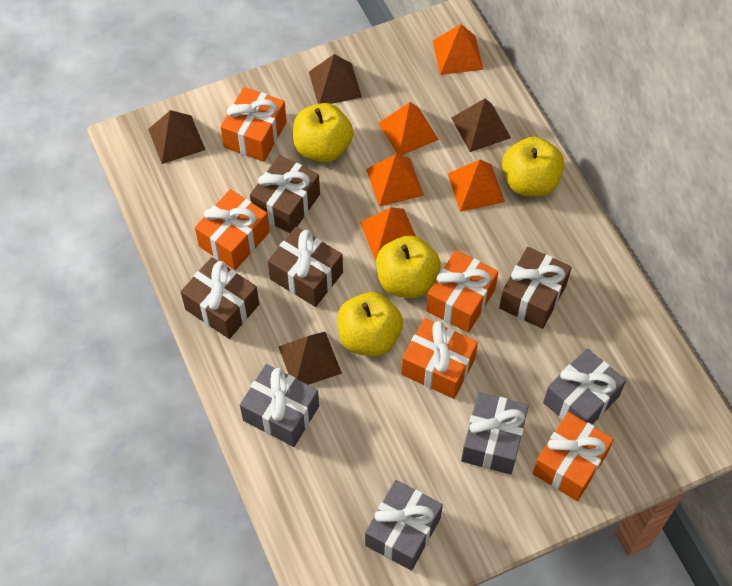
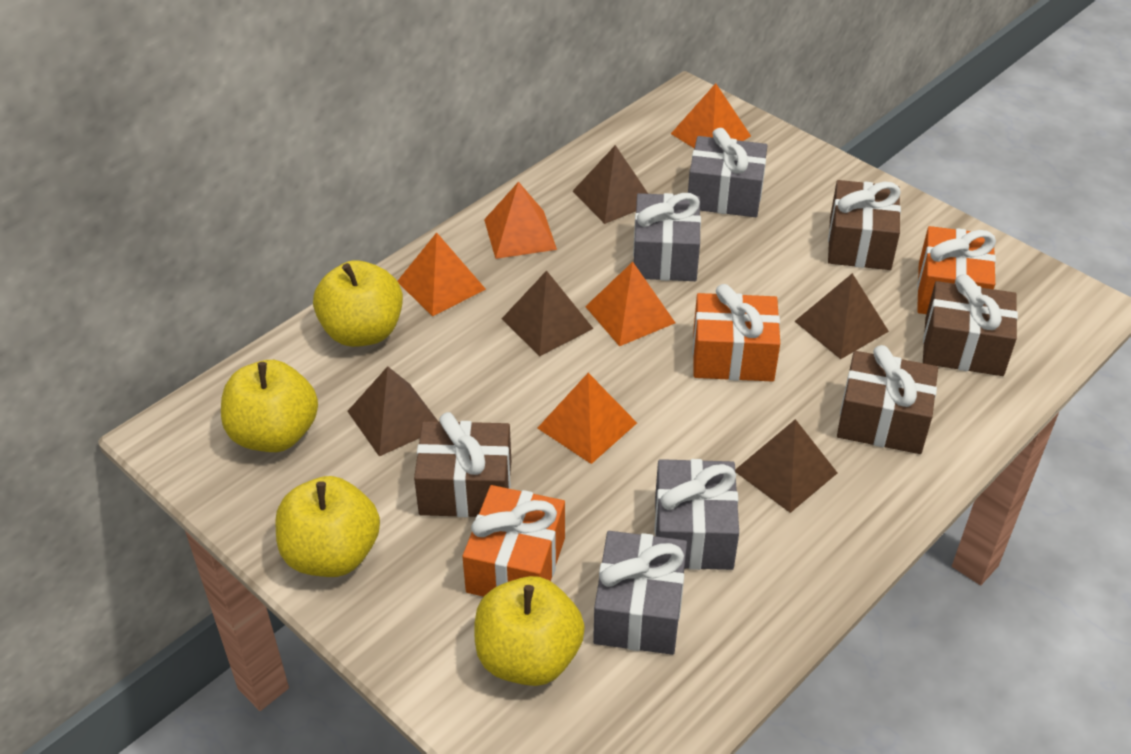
brown pyramid: [148,110,205,164] [279,332,342,385] [309,54,362,104] [452,98,511,152] = 4 -> [347,366,439,457] [502,270,594,357] [573,145,648,224] [735,419,837,513] [794,273,889,359] = 5
orange gift: [195,189,270,270] [220,87,287,162] [402,318,478,399] [426,250,498,333] [533,412,614,501] = 5 -> [462,485,565,597] [693,284,780,382] [917,226,996,314] = 3

